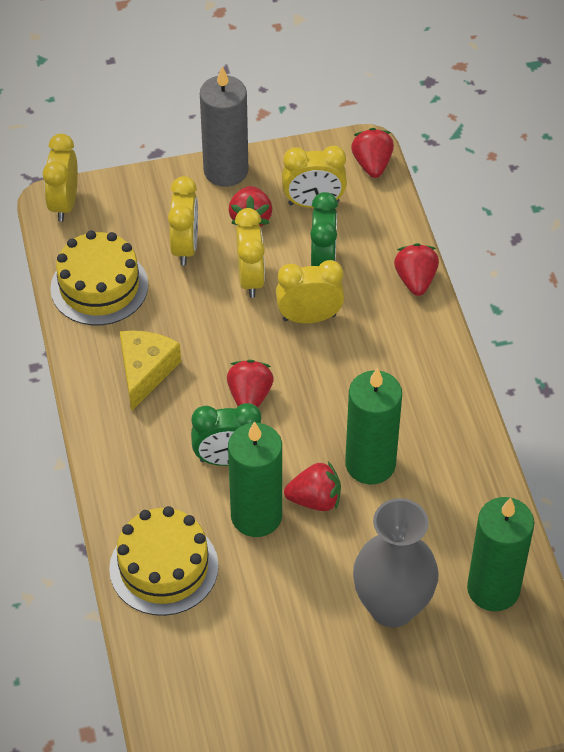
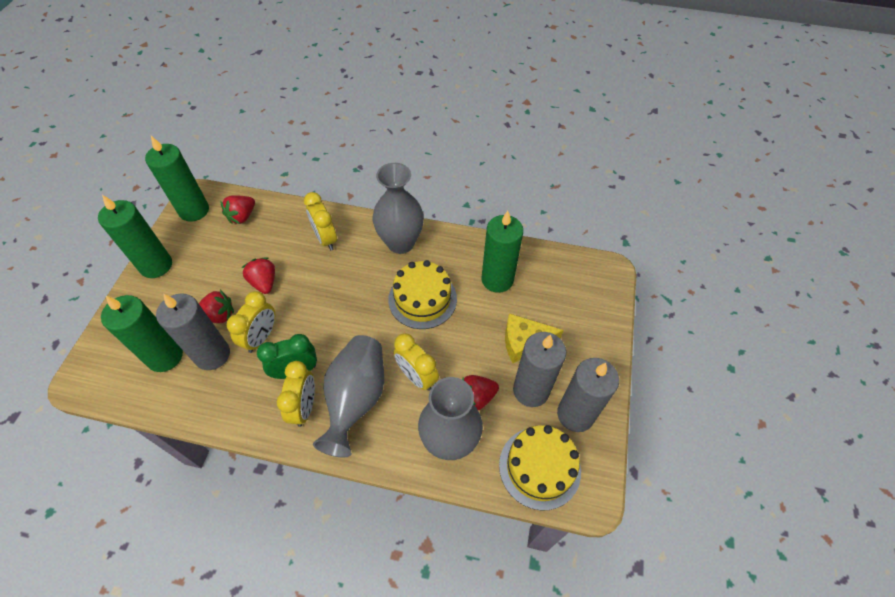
green candle: [228,421,282,537] [345,368,402,484] [467,497,534,611] = 3 -> [98,195,172,278] [101,295,183,372] [145,136,209,222] [482,211,523,293] = 4
green clock: [191,403,261,466] [310,192,338,266] = 2 -> [257,334,317,379] = 1
grey candle: [200,66,248,187] = 1 -> [156,293,230,370] [513,332,566,407] [557,358,619,432] = 3
grey vase: [353,498,439,628] = 1 -> [313,335,384,458] [373,163,424,254] [418,377,483,460] = 3
red strawberry: [227,360,274,407] [229,186,272,227] [284,461,341,511] [351,128,394,178] [394,243,439,296] = 5 -> [199,290,234,323] [221,195,255,224] [241,257,275,294] [462,375,499,410] = 4
yellow clock: [43,134,78,222] [168,176,198,265] [235,208,265,298] [276,260,345,323] [282,146,347,208] = 5 -> [227,291,275,353] [277,361,315,427] [304,192,337,250] [393,333,439,391] = 4

